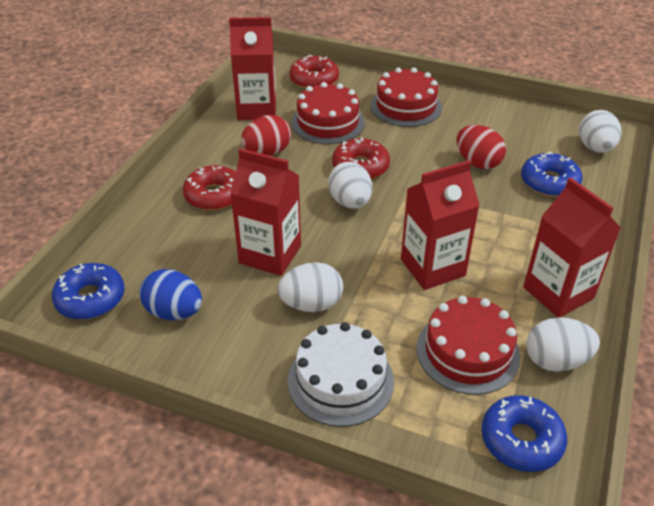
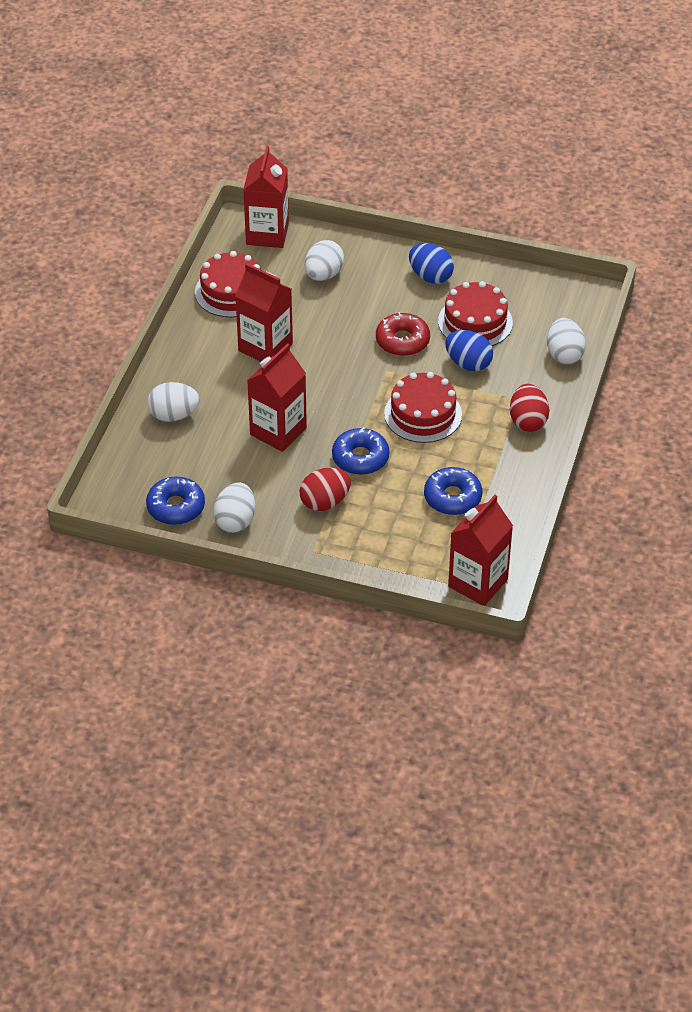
blue egg: [139,269,202,320] = 1 -> [409,243,454,284] [445,330,493,371] = 2
red donut: [183,165,236,211] [289,55,339,89] [332,137,390,179] = 3 -> [376,312,430,356] = 1
white cake: [288,322,394,427] = 1 -> none = 0

